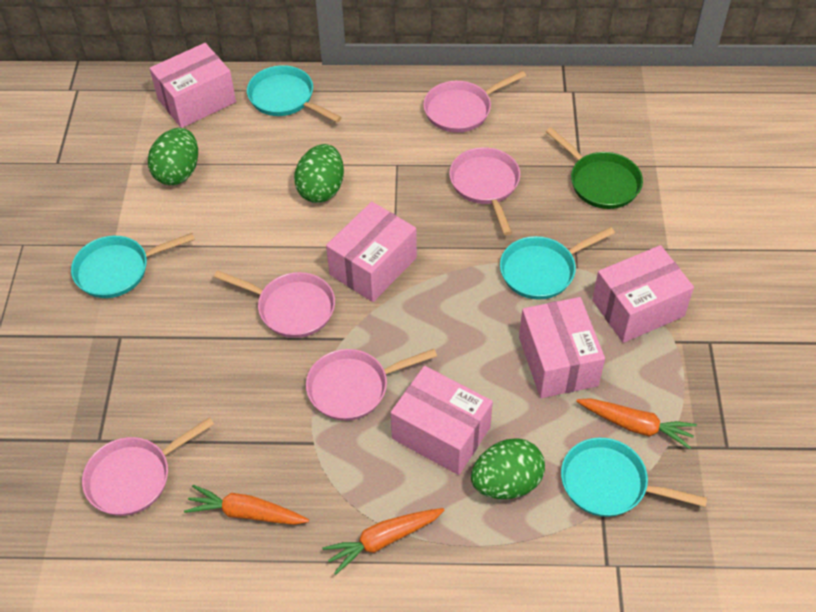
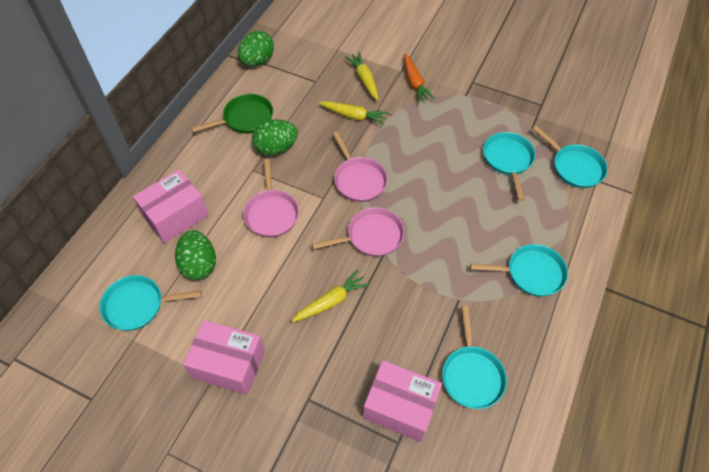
orange carrot: [184,485,309,525] [322,508,444,575] [576,398,697,449] = 3 -> [404,53,435,103] = 1
pink box: [149,43,236,128] [326,202,417,302] [391,366,493,475] [519,297,605,398] [592,245,694,343] = 5 -> [133,169,209,243] [183,320,265,395] [363,360,442,442] = 3
pink pan: [82,417,214,516] [214,270,335,338] [306,349,437,421] [423,71,526,133] [449,147,520,235] = 5 -> [243,159,299,237] [312,207,404,257] [332,131,388,202] = 3
turquoise pan: [71,233,195,298] [247,65,342,122] [500,227,615,300] [561,438,707,517] = 4 -> [100,275,202,331] [442,306,507,409] [470,244,568,297] [483,132,535,201] [533,126,608,188] = 5
yellow carrot: none = 0 -> [292,270,370,322] [318,101,388,125] [345,52,379,101] = 3

